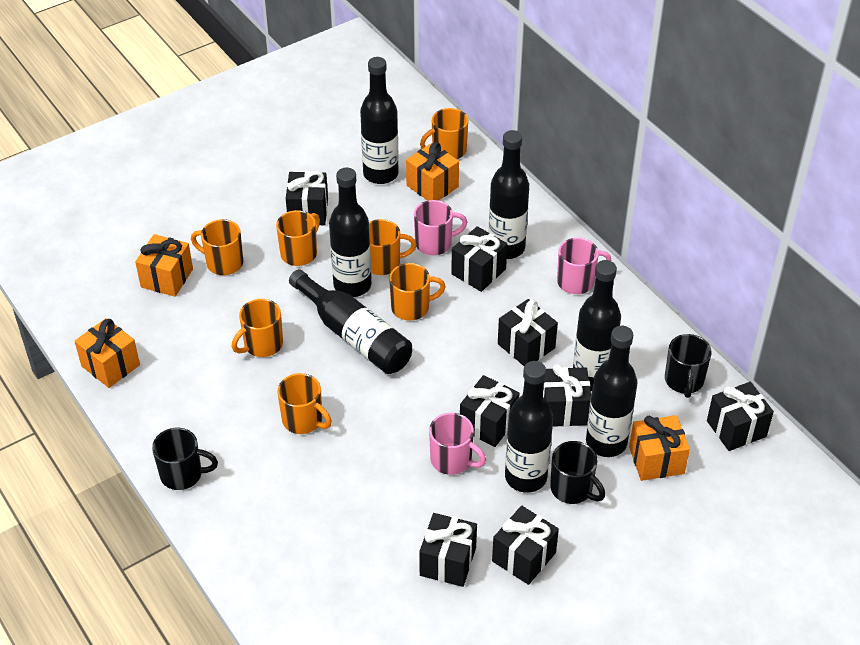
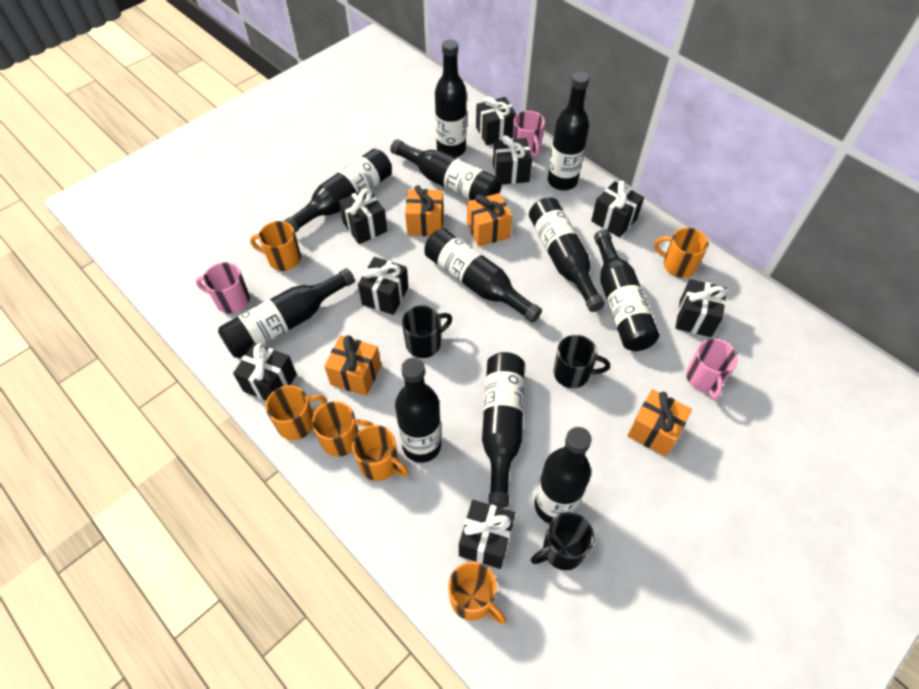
black bottle: [289,269,412,374] [329,168,371,297] [360,57,399,184] [488,130,529,259] [505,361,553,493] [573,260,621,391] [586,326,637,457] = 7 -> [218,268,355,358] [284,149,392,233] [390,139,501,200] [395,358,441,463] [425,229,542,323] [435,39,467,158] [482,352,525,508] [529,198,605,312] [534,427,592,524] [548,72,589,190] [594,229,659,351] = 11
orange mug: [191,219,243,275] [232,299,283,357] [276,210,320,266] [277,373,332,434] [369,219,417,275] [389,263,446,321] [420,108,468,159] = 7 -> [250,221,301,271] [266,385,327,440] [312,401,373,457] [352,425,409,481] [448,562,506,624] [654,228,709,278] = 6

